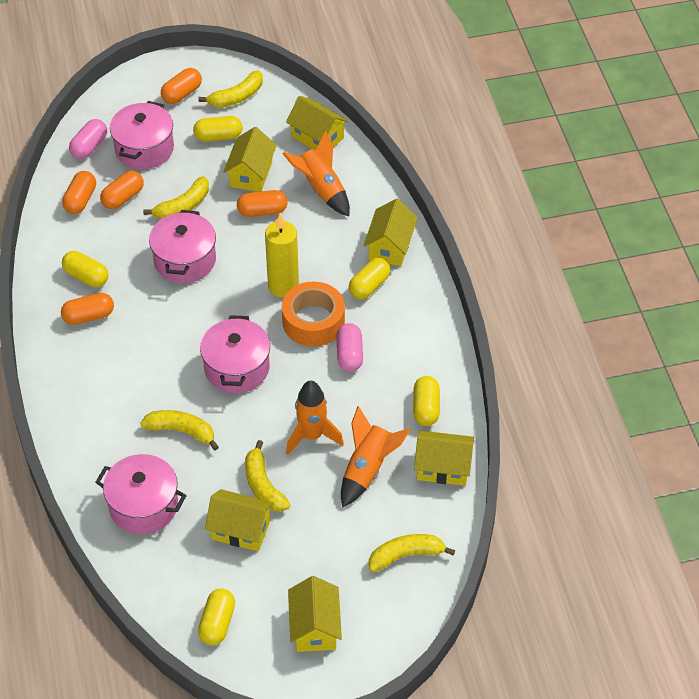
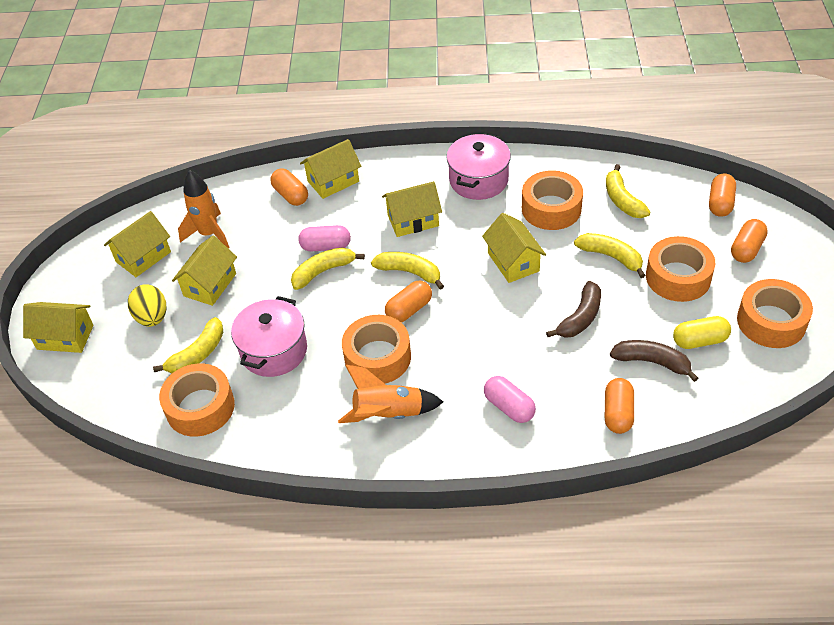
brown banana: none = 0 -> [546,281,601,338] [610,340,698,382] = 2
orange rocket: [283,131,350,216] [286,380,344,455] [341,406,410,508] = 3 -> [178,170,230,248] [338,365,443,423] = 2
orange tape: [282,281,345,347] = 1 -> [159,363,235,437] [342,315,411,383] [522,170,583,230] [646,236,715,302] [737,279,813,348] = 5
pink pot: [95,454,187,534] [110,101,174,169] [149,210,216,283] [200,315,270,393] = 4 -> [231,296,307,377] [446,133,511,200] = 2
yellow candle: [265,214,299,298] = 1 -> none = 0
yellow capsule: [62,251,109,287] [193,116,242,142] [198,589,235,645] [349,258,391,299] [413,376,440,426] = 5 -> [673,316,731,349] = 1
yellow egg: none = 0 -> [128,284,166,327] = 1

